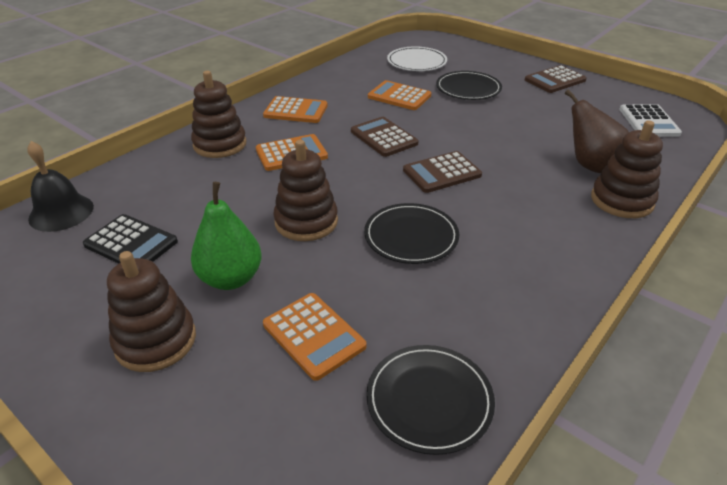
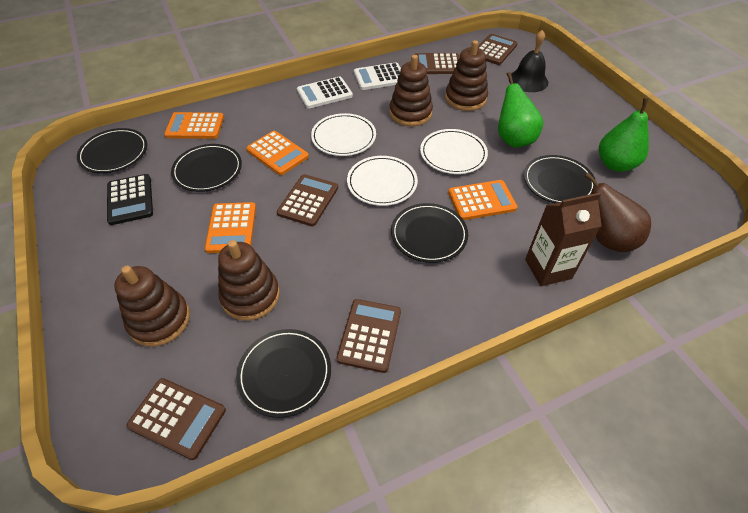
black plate: [364,203,459,264] [366,345,495,455] [436,71,502,100] = 3 -> [77,128,147,173] [171,144,242,192] [236,329,331,418] [391,203,468,263] [524,155,595,203] = 5
brown calculator: [351,117,418,157] [403,151,482,193] [525,65,586,93] = 3 -> [127,378,226,460] [277,174,338,226] [336,299,401,373] [414,53,460,74] [478,34,518,65] = 5
brown carton: none = 0 -> [525,193,601,286] = 1
green pear: [191,182,262,290] = 1 -> [498,72,544,148] [599,98,649,172] = 2
white calculator: [619,104,682,137] = 1 -> [297,76,353,109] [354,62,401,90] = 2
white plate: [387,46,447,71] = 1 -> [311,113,376,156] [347,156,418,206] [420,129,488,174] = 3

